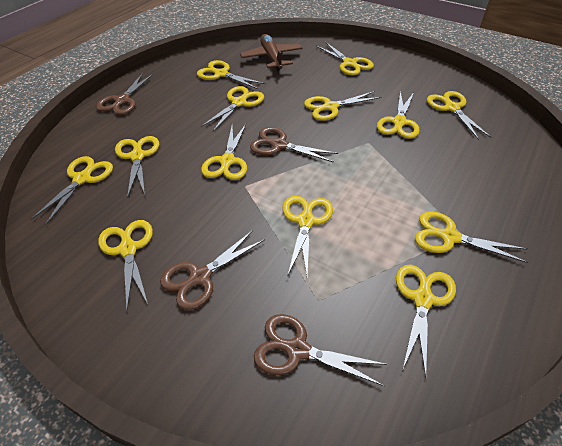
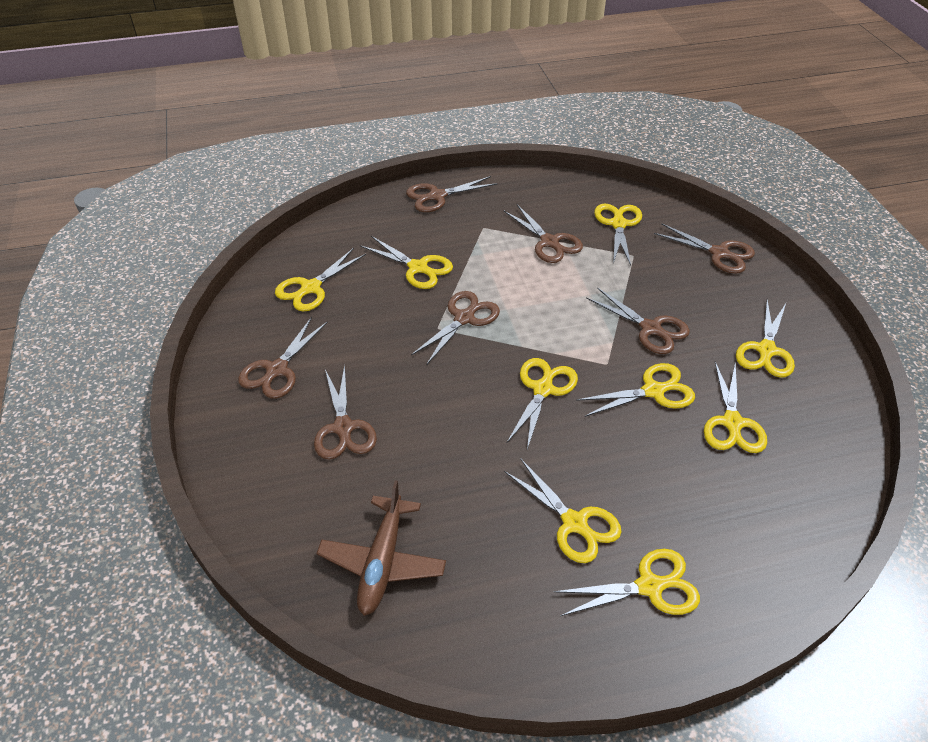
brown scissors: [96,73,154,115] [160,230,265,310] [250,127,338,163] [254,314,388,386] = 4 -> [238,317,327,399] [314,365,377,459] [406,176,498,212] [411,291,500,364] [504,204,583,263] [586,287,690,354] [654,223,755,274] = 7
yellow scissors: [30,156,113,225] [98,220,153,310] [115,136,159,198] [197,60,265,89] [201,86,264,132] [201,124,247,180] [283,196,333,277] [304,91,382,121] [316,42,374,76] [377,91,420,139] [396,265,456,377] [415,211,529,263] [427,91,492,140] = 13 -> [275,248,366,311] [360,236,453,289] [504,459,621,563] [506,358,578,449] [553,549,700,616] [576,363,695,417] [594,204,642,266] [704,362,767,453] [736,300,795,378] = 9

